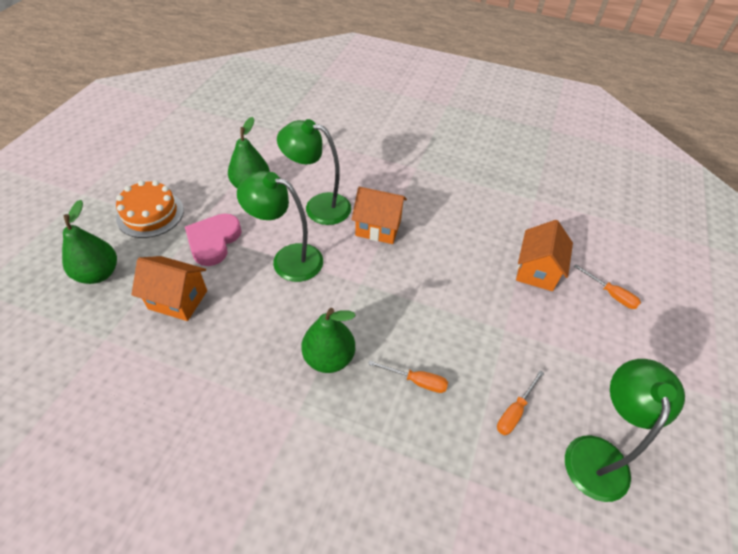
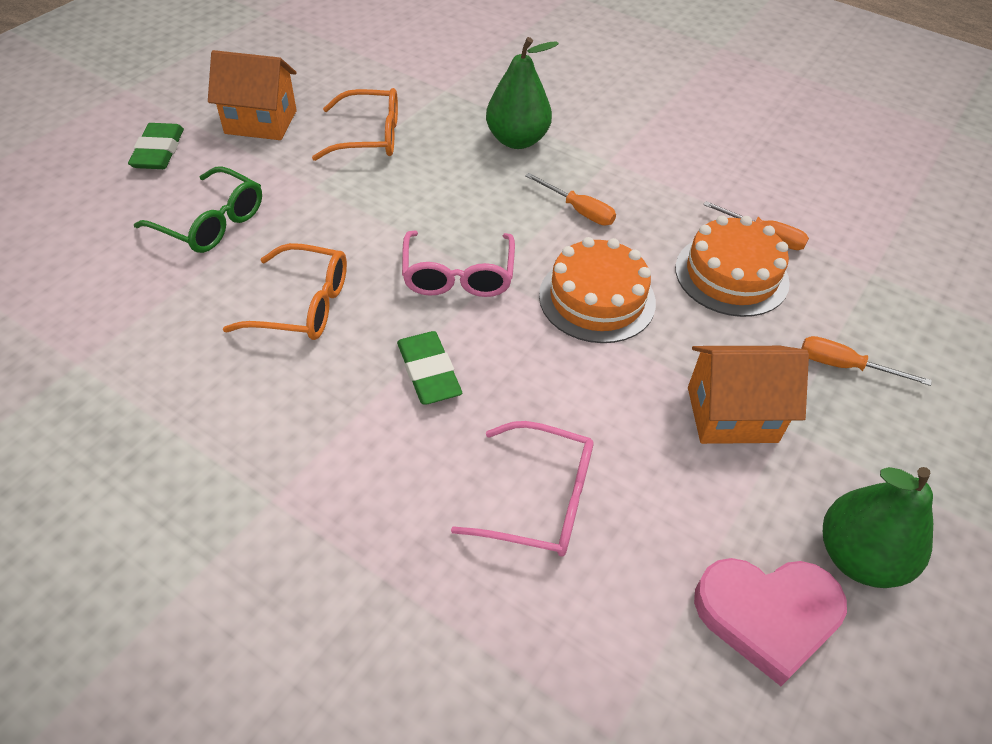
green eraser: none = 0 -> [128,123,184,169] [397,331,462,405] = 2
green glasses: none = 0 -> [134,166,262,253] = 1
green lamp: [237,171,323,282] [277,119,351,225] [565,359,685,502] = 3 -> none = 0
green pear: [62,200,117,284] [228,117,270,188] [301,308,356,373] = 3 -> [486,37,559,149] [823,467,933,588] = 2
orange cake: [116,180,184,238] = 1 -> [539,237,656,343] [675,215,790,317] = 2
orange glasses: none = 0 -> [223,243,347,340] [312,88,398,161] = 2
orange house: [131,256,207,321] [352,187,407,244] [516,220,573,291] = 3 -> [208,50,297,140] [688,346,809,444] = 2
pink glasses: none = 0 -> [402,231,515,297] [451,421,593,557] = 2

